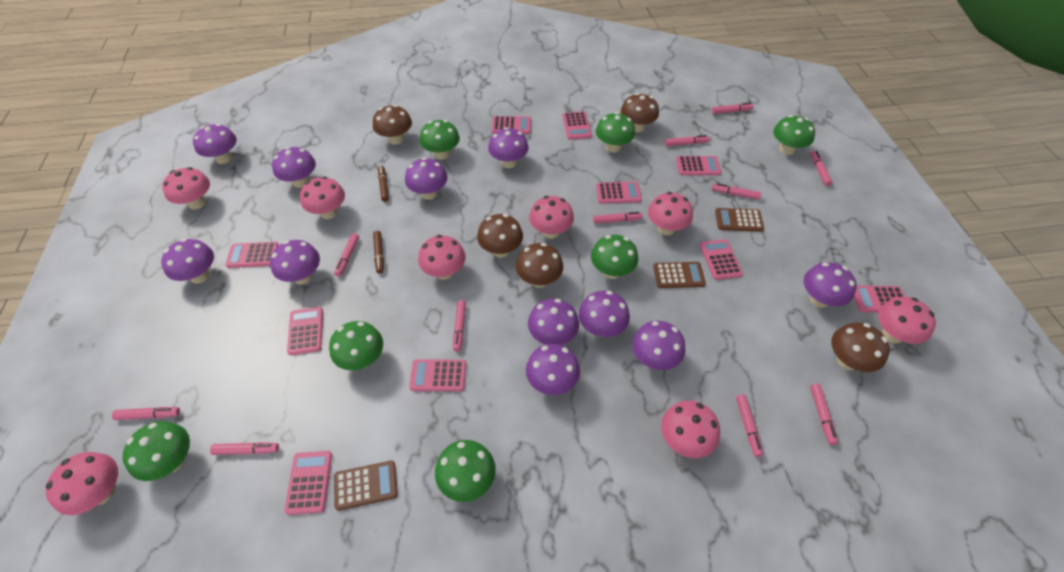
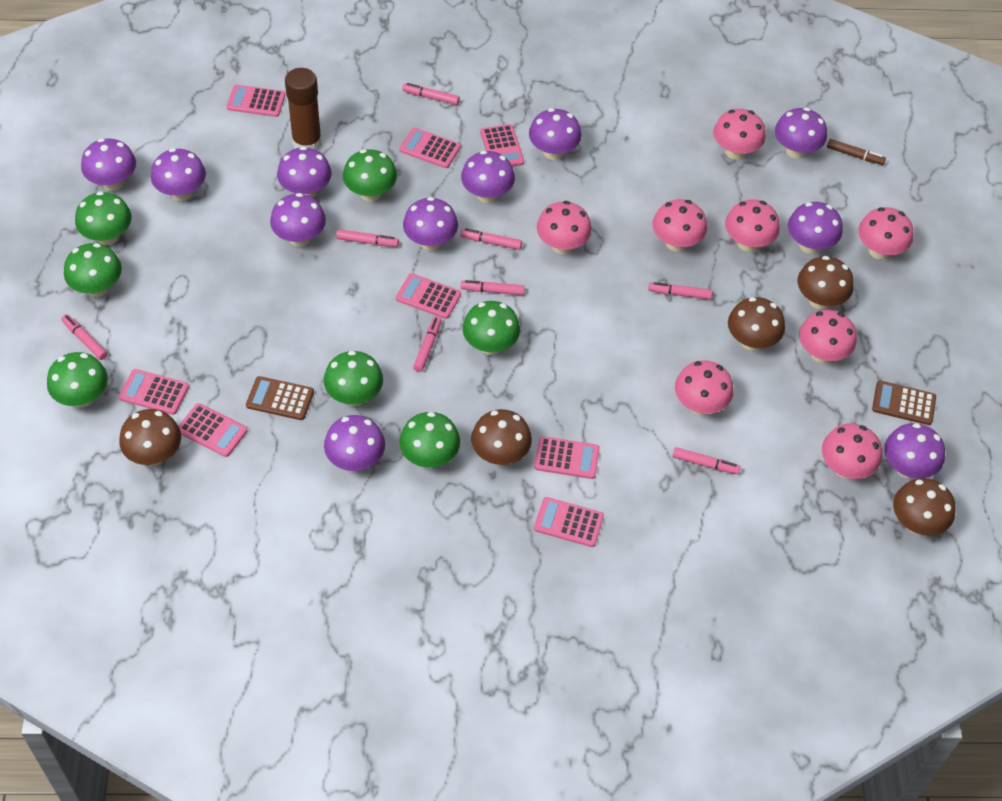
brown calculator: [334,461,398,511] [653,262,706,288] [715,208,764,232] = 3 -> [246,376,314,420] [872,381,936,425] = 2
brown glue stick: none = 0 -> [285,68,322,150] = 1
brown marker: [373,231,384,274] [378,166,389,202] = 2 -> [827,139,886,165] = 1
pink calculator: [225,242,279,268] [284,451,332,515] [287,307,323,355] [409,359,466,391] [492,116,531,134] [562,111,592,140] [596,182,642,204] [676,156,721,175] [700,239,743,280] [854,286,905,313] = 10 -> [119,369,189,415] [179,403,248,457] [227,85,285,117] [396,273,461,319] [399,128,461,168] [480,124,524,167] [534,436,600,479] [534,497,604,547] = 8
pink marker: [112,407,180,420] [210,442,279,455] [334,233,359,277] [453,300,466,352] [593,212,643,224] [665,135,709,146] [712,103,754,114] [712,183,761,200] [736,395,763,457] [810,384,838,445] [811,151,832,186] = 11 -> [61,314,107,360] [336,229,399,247] [403,83,460,105] [413,316,442,372] [460,228,522,250] [461,280,525,295] [648,282,712,300] [672,447,741,474] = 8

